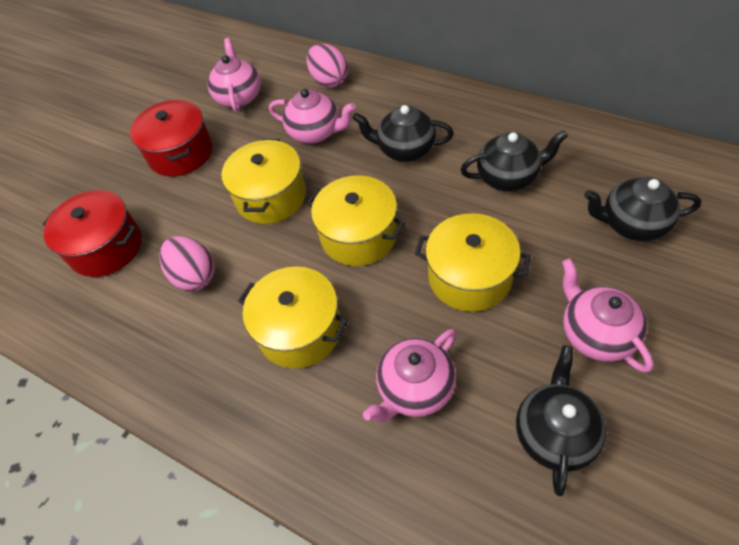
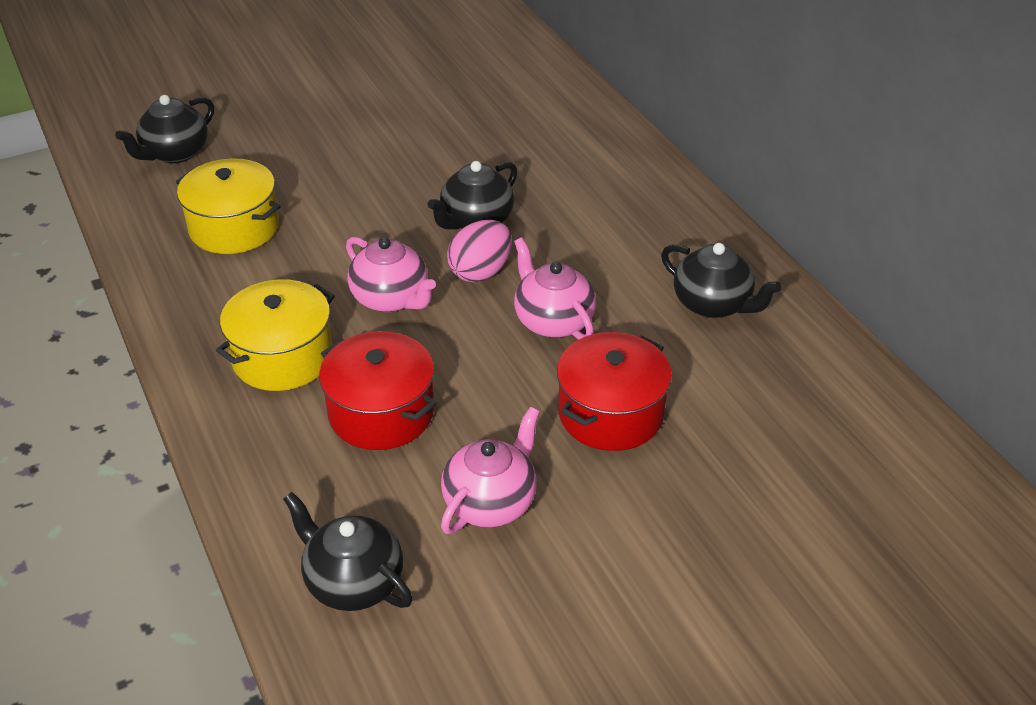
pink egg: [159,236,215,291] [307,44,348,88] = 2 -> [447,220,512,283] = 1
pink teapot: [207,38,261,113] [269,89,356,143] [363,329,457,422] [562,258,653,373] = 4 -> [346,237,436,312] [441,407,540,534] [514,238,596,340] = 3
yellow pot: [221,139,306,224] [238,267,348,368] [306,175,405,266] [415,213,531,312] = 4 -> [176,158,281,254] [216,279,334,391] = 2

